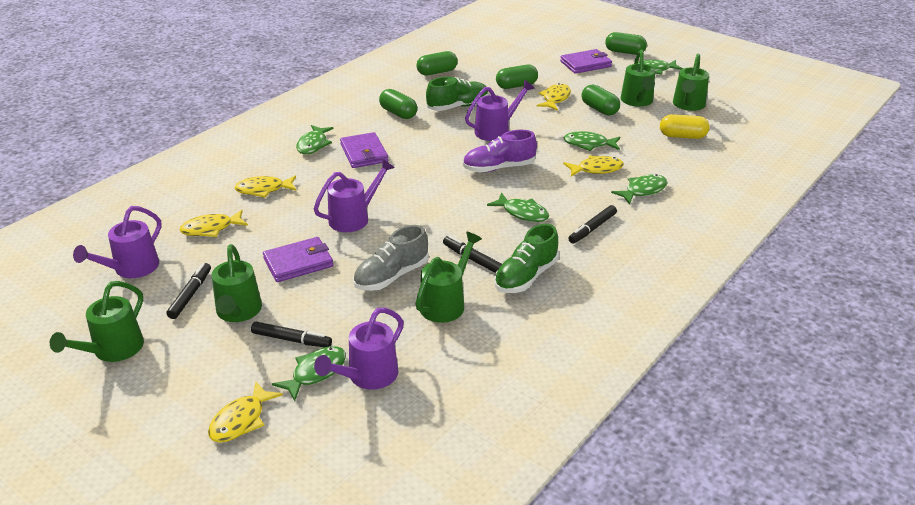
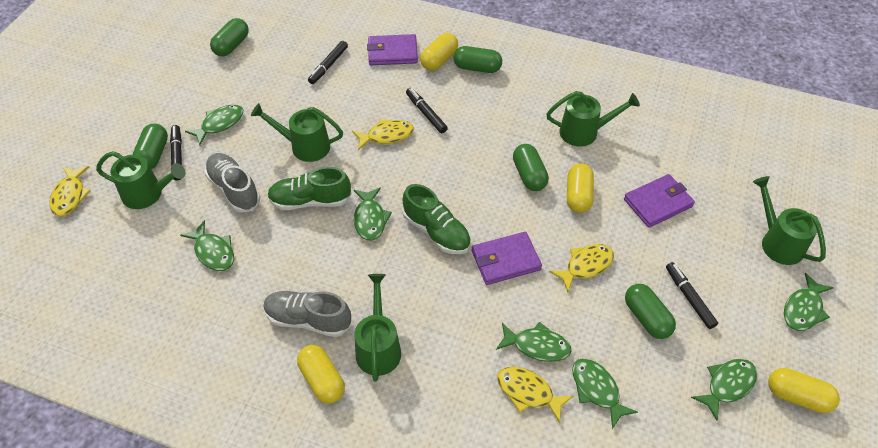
green fish: [272,346,346,401] [296,125,333,154] [487,192,549,222] [563,131,620,151] [611,174,667,205] [638,60,683,74] = 6 -> [180,220,234,271] [185,104,243,145] [354,187,392,241] [496,322,571,362] [572,358,638,429] [691,359,757,421] [784,273,834,331] = 7
grey shoe: [353,225,429,291] = 1 -> [205,153,260,213] [263,291,352,337] = 2
purple shoe: [463,130,537,173] = 1 -> none = 0
purple watering can: [73,206,162,278] [314,159,395,232] [314,307,404,390] [465,80,535,141] = 4 -> none = 0
yellow capsule: [660,114,710,139] = 1 -> [297,345,345,404] [420,33,458,71] [567,163,594,213] [768,368,840,413] = 4
yellow fish: [180,210,248,237] [208,382,283,443] [234,176,297,198] [536,83,571,111] [563,155,624,177] = 5 -> [50,166,91,216] [352,119,414,150] [497,367,573,423] [549,244,614,292] = 4

